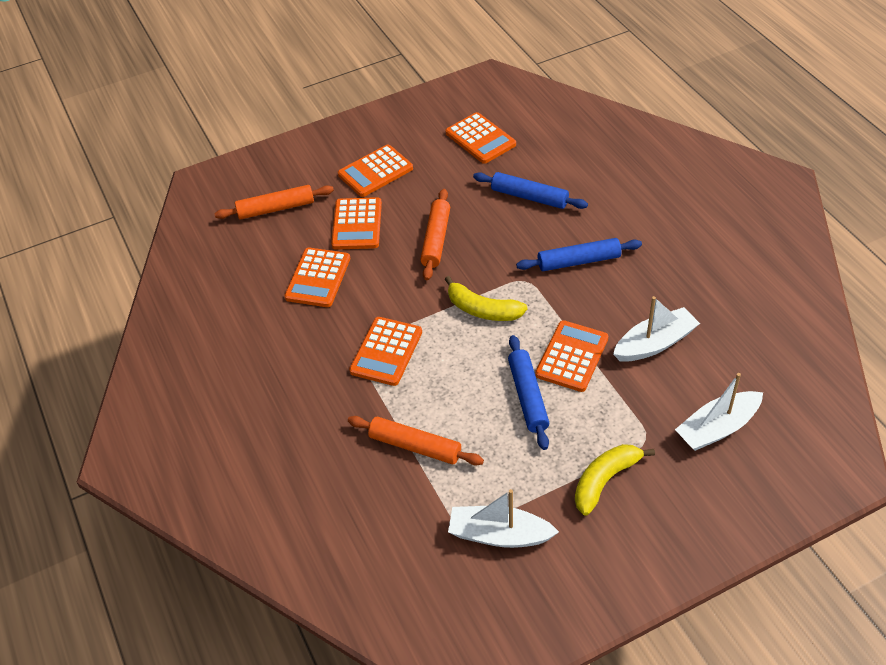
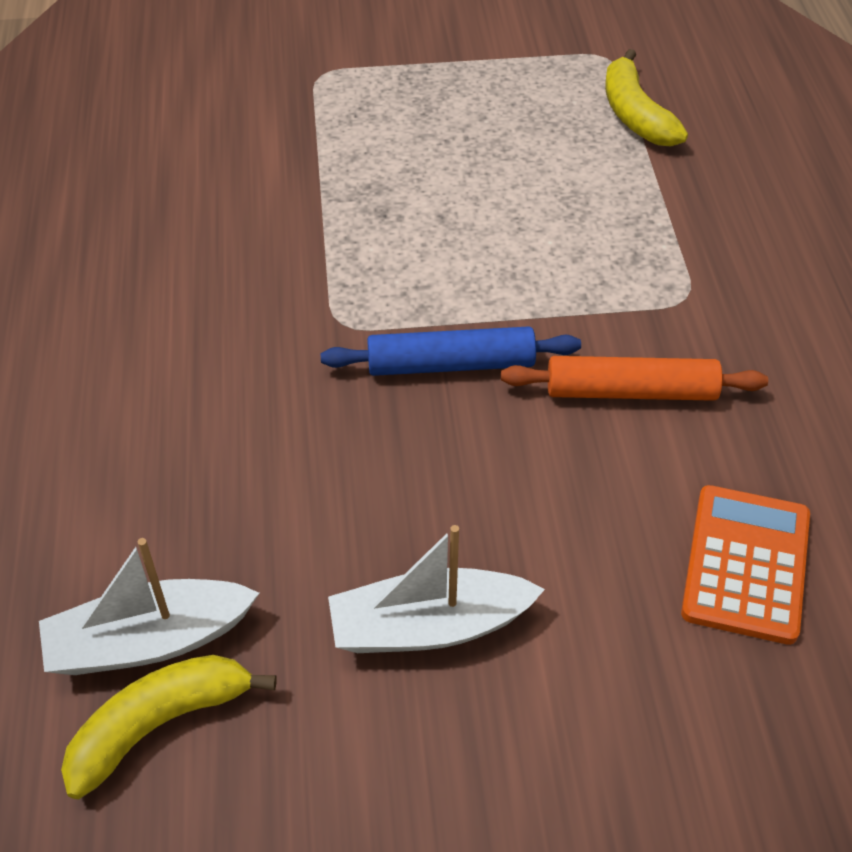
blue rolling pin: [473,172,588,209] [508,335,549,450] [516,238,642,271] = 3 -> [321,326,581,376] = 1
orange calculator: [284,248,350,307] [331,197,382,250] [338,145,413,197] [349,317,422,386] [445,112,516,164] [535,320,608,392] = 6 -> [681,485,810,645] = 1
orange rolling pin: [214,185,334,219] [348,416,484,466] [420,189,450,280] = 3 -> [501,356,768,401] = 1
white boat: [448,489,559,548] [613,296,700,362] [675,373,763,451] = 3 -> [39,538,259,675] [328,525,545,653] = 2

